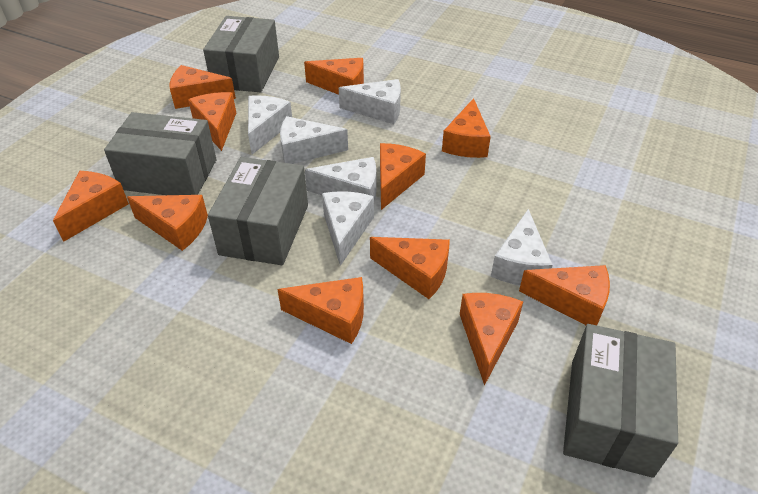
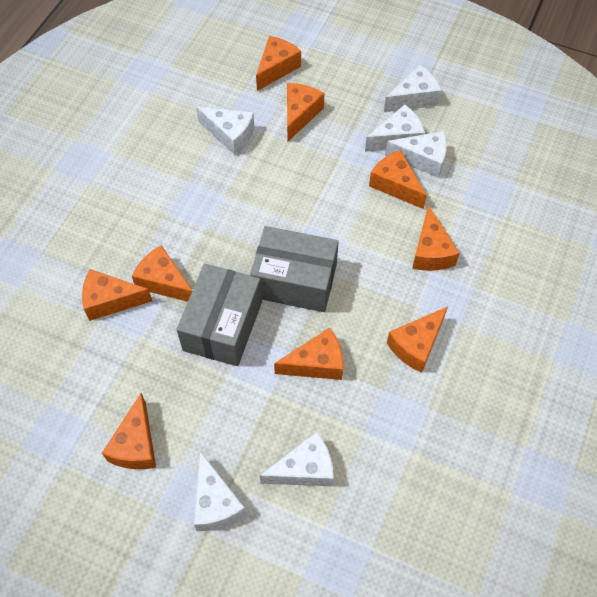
grey box: [104,112,217,195] [203,16,279,92] [208,157,308,265] [563,324,678,478] = 4 -> [176,264,262,366] [250,226,339,312] = 2
orange cheese: [53,171,129,242] [127,195,208,251] [170,65,236,109] [188,92,236,151] [277,277,364,344] [304,58,364,95] [370,237,450,299] [380,143,426,210] [442,98,491,158] [460,293,523,386] [519,265,610,325] = 11 -> [82,269,152,321] [102,393,156,469] [132,245,193,302] [256,36,301,91] [274,328,343,380] [287,83,325,141] [369,150,427,209] [387,307,448,373] [412,205,460,271] = 9

